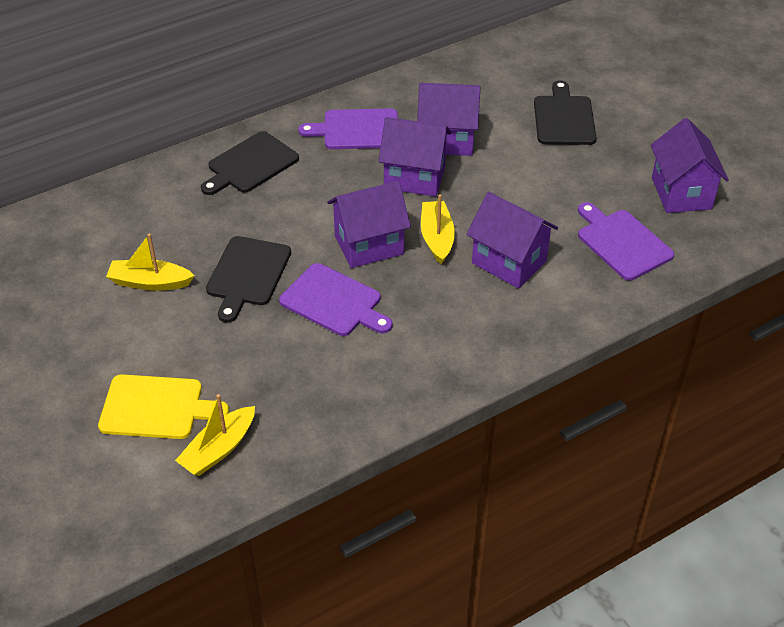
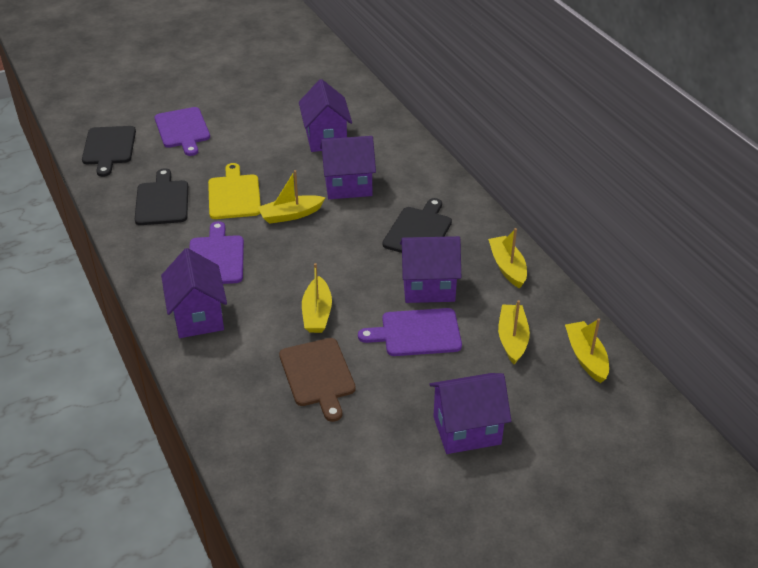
brown cutting board: none = 0 -> [279,338,356,422] = 1
yellow boat: [106,233,195,291] [175,394,255,476] [421,194,455,264] = 3 -> [258,170,326,224] [302,263,332,333] [488,228,527,288] [498,300,530,364] [565,318,609,383] = 5

